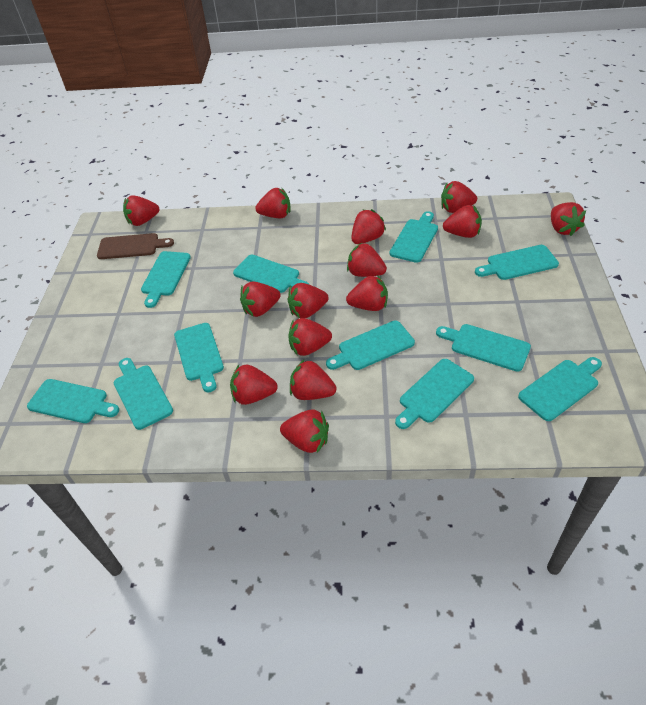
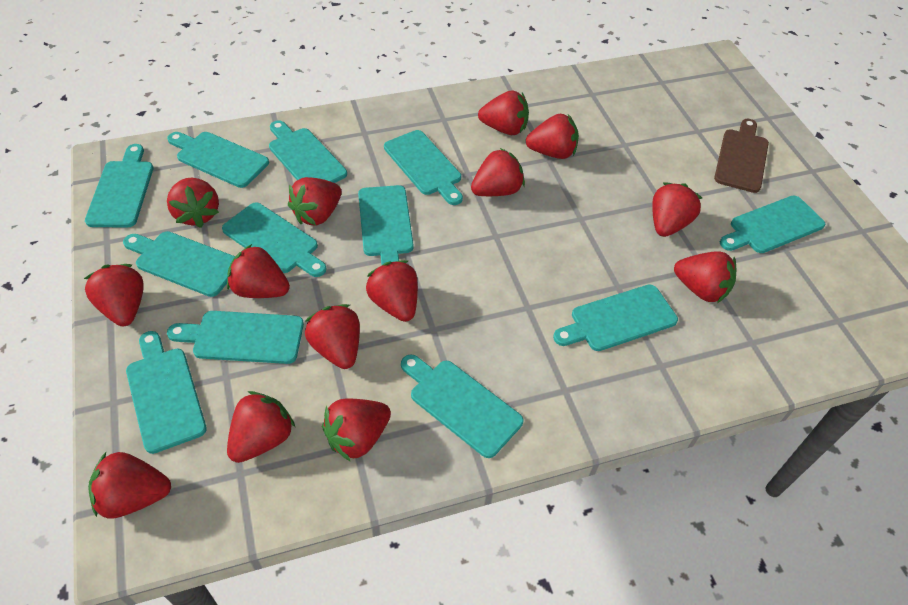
turquoise cutting board: [27,379,119,423] [114,358,173,430] [141,251,191,308] [174,323,224,392] [233,255,309,293] [326,321,415,370] [389,211,438,263] [395,359,474,429] [436,324,531,372] [475,245,559,280] [518,357,602,421] = 11 -> [85,144,153,228] [123,231,235,297] [126,331,207,454] [167,132,269,188] [167,311,304,364] [222,202,327,277] [269,120,347,183] [358,185,414,265] [384,130,463,205] [401,354,524,458] [553,284,678,351] [720,195,825,253] = 12

